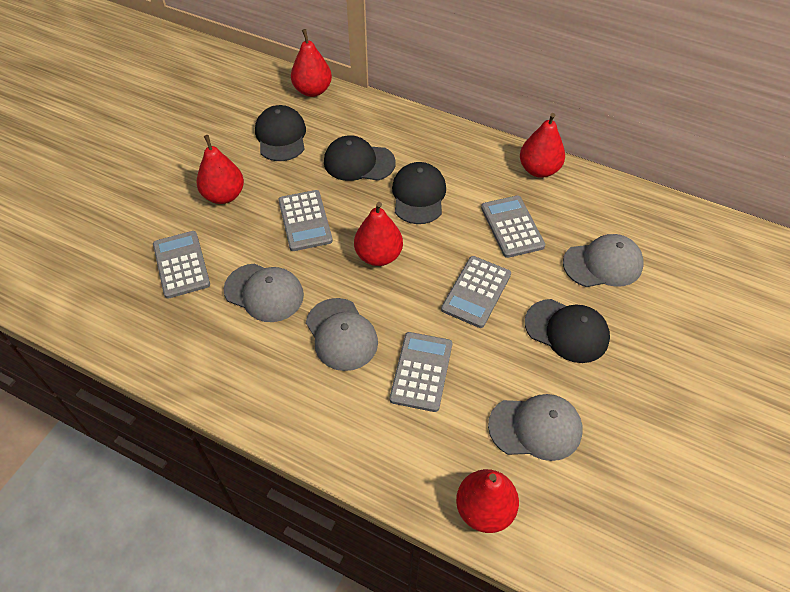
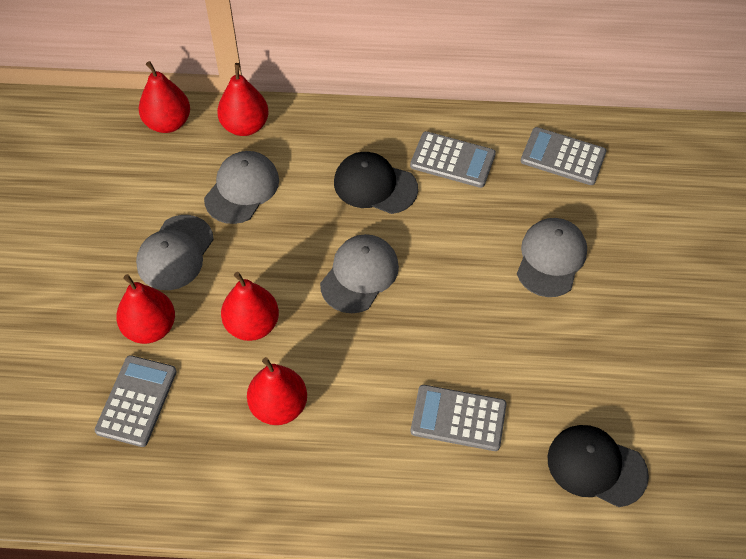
black cap: [255,105,306,161] [324,135,396,181] [392,162,446,224] [525,299,610,363] = 4 -> [334,152,418,214] [547,425,649,507] = 2
grey calculator: [153,231,210,299] [278,190,333,251] [390,332,452,412] [441,256,511,328] [481,195,545,258] = 5 -> [95,355,177,447] [410,131,496,188] [411,385,507,451] [521,127,607,185] = 4

